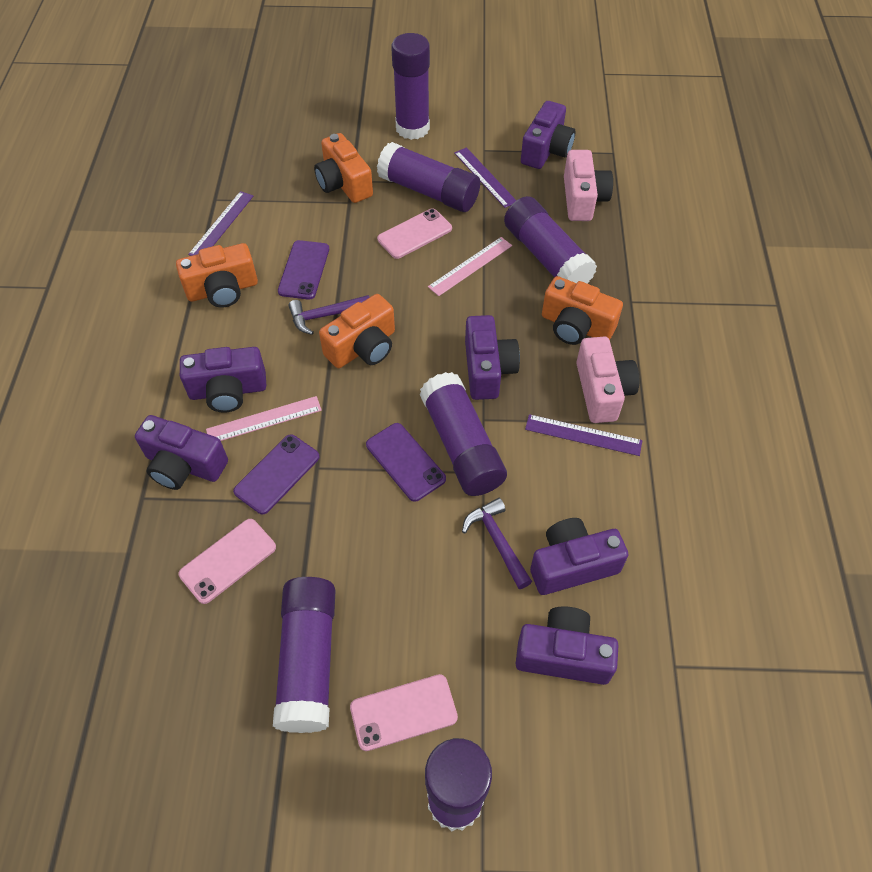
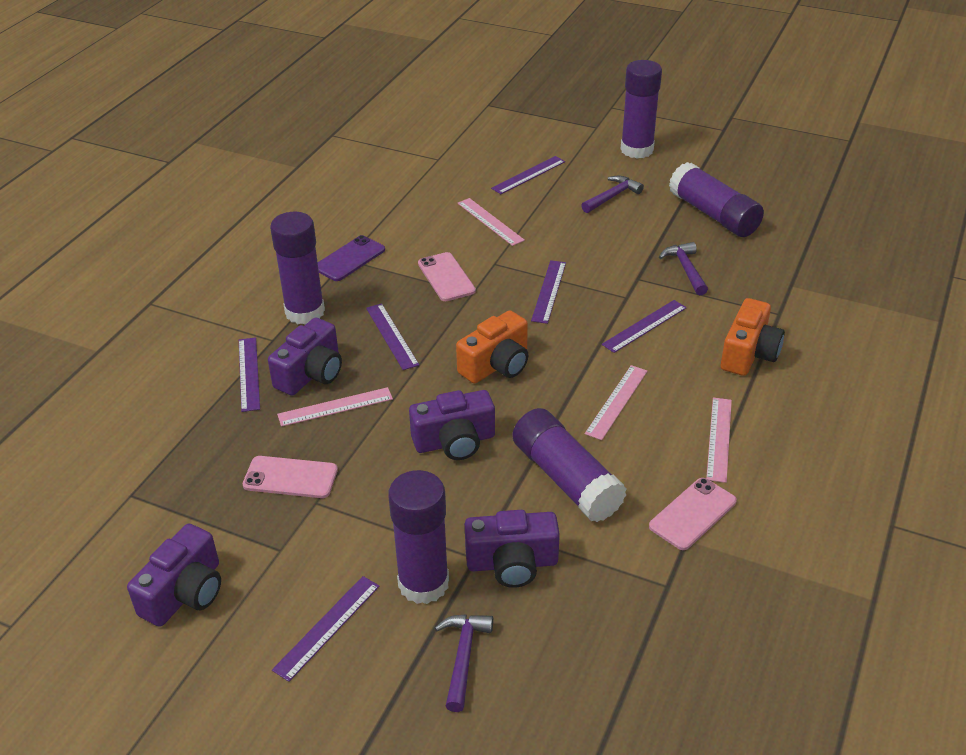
orange camera: [176,243,258,307] [314,133,373,203] [319,294,395,368] [542,276,623,345] = 4 -> [456,310,528,383] [721,298,785,376] = 2
pink camera: [564,150,613,221] [576,337,640,423] = 2 -> none = 0
pink ruler: [206,396,322,441] [428,237,512,296] = 2 -> [277,387,393,427] [457,198,525,246] [585,365,647,440] [706,397,732,483] = 4
purple camera: [135,415,228,490] [180,347,266,413] [465,315,520,400] [516,606,619,685] [521,101,575,169] [530,518,628,595] = 6 -> [127,524,221,627] [268,318,342,396] [409,390,495,460] [465,510,560,588] = 4
purple glue stick: [273,577,335,733] [377,142,480,212] [391,33,430,140] [420,372,507,496] [425,738,492,831] [504,196,597,284] = 6 -> [270,212,325,325] [388,470,449,604] [513,408,626,522] [621,60,662,159] [669,162,764,237] = 5
purple hammer: [288,295,370,335] [462,498,532,589] = 2 -> [435,614,493,712] [581,176,644,213] [659,242,708,296] = 3
purple phone: [233,434,320,514] [278,240,329,300] [366,423,446,502] = 3 -> [318,235,385,281] = 1
purple ruler: [188,191,253,256] [454,147,517,208] [525,414,642,456] = 3 -> [239,337,260,412] [272,576,380,682] [366,303,419,370] [491,156,565,194] [531,260,566,324] [602,300,687,353] = 6

